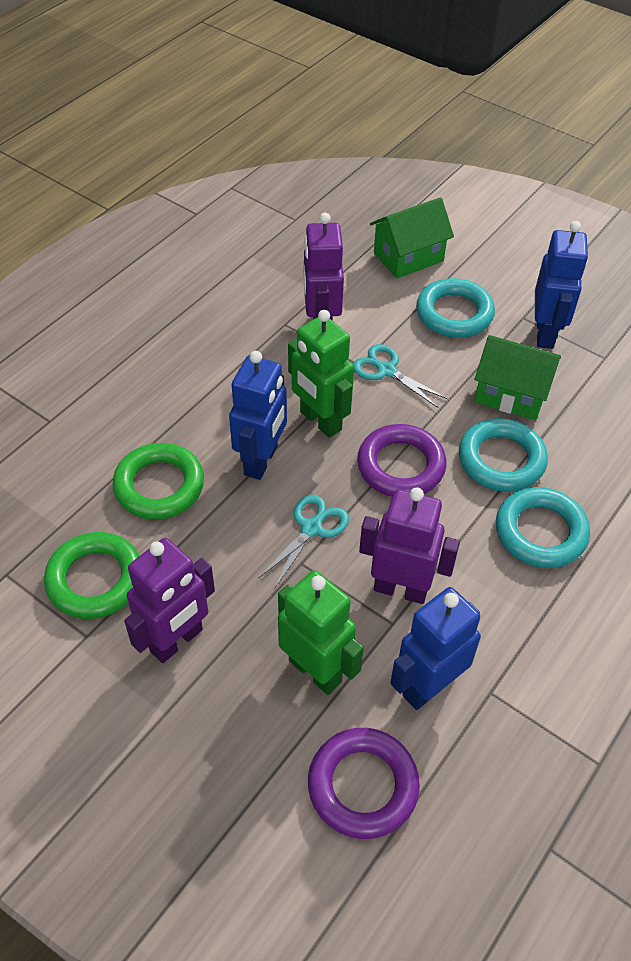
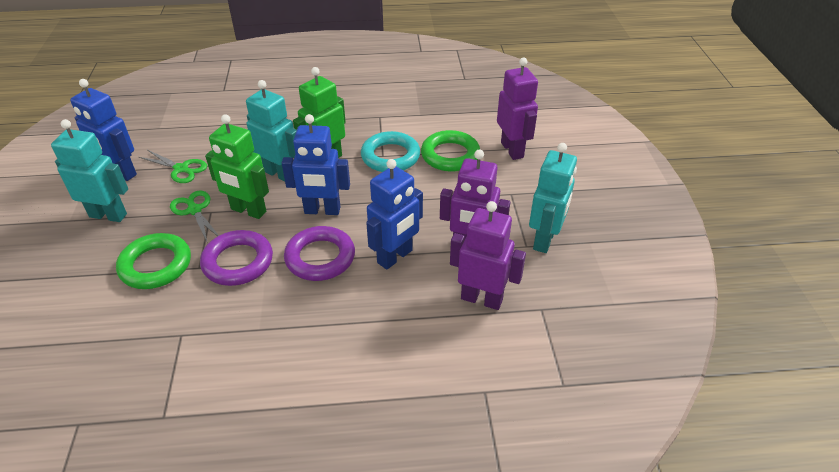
green house: [370,197,454,279] [474,335,561,420] = 2 -> none = 0
green scissors: none = 0 -> [139,150,207,183] [170,190,219,244] = 2
turquoise ring: [416,278,495,338] [459,418,548,492] [496,487,590,568] = 3 -> [361,131,420,172] = 1
turquoise robot: none = 0 -> [51,119,128,222] [246,80,297,181] [529,143,577,253] = 3
turquoise scissors: [259,494,349,588] [353,344,448,408] = 2 -> none = 0

